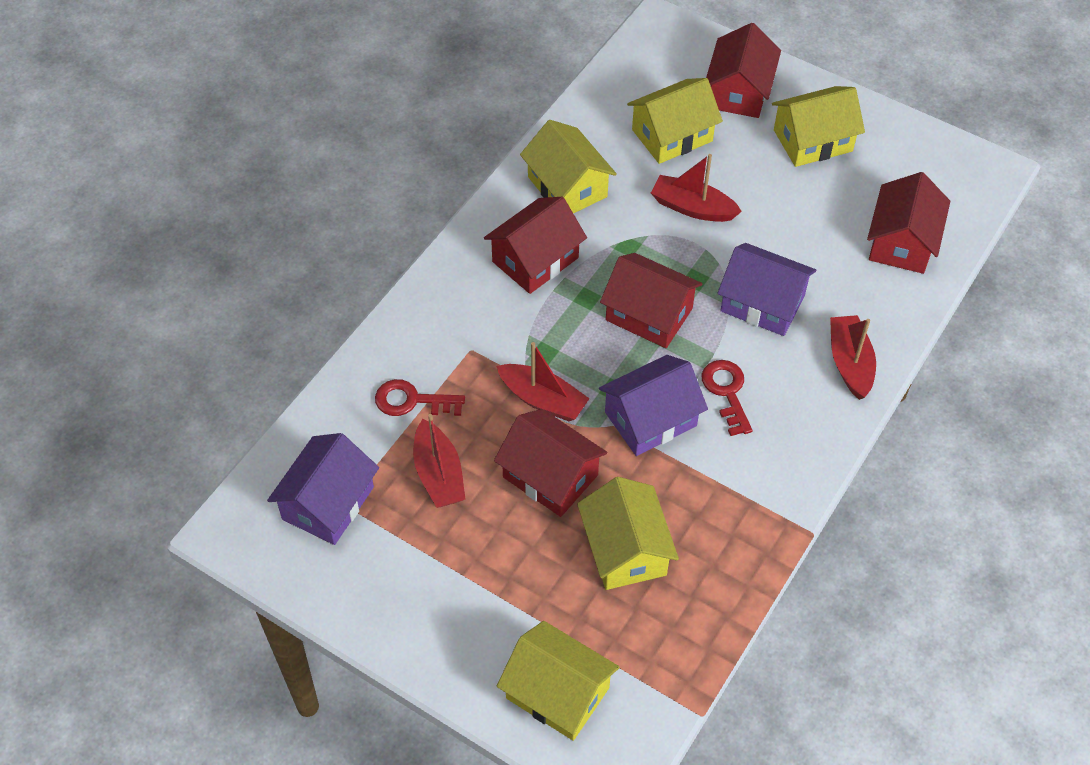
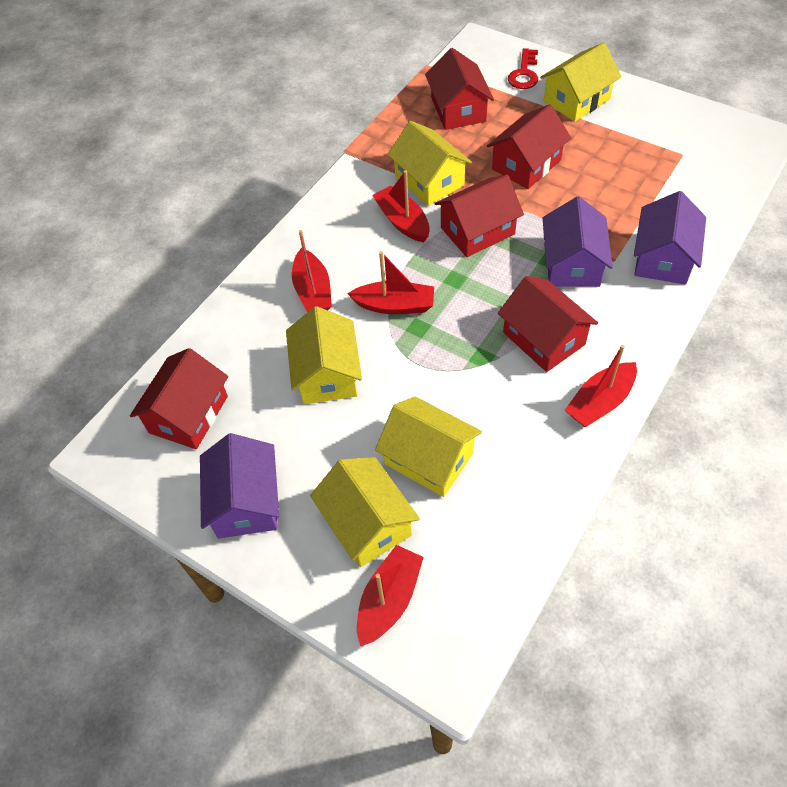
red boat: [413,414,465,508] [496,342,590,421] [651,154,742,222] [830,315,876,400] = 4 -> [292,230,332,312] [348,251,434,314] [357,545,424,647] [372,170,430,242] [565,345,637,427] = 5
red key: [375,379,465,416] [702,360,753,436] = 2 -> [508,48,538,89] = 1

